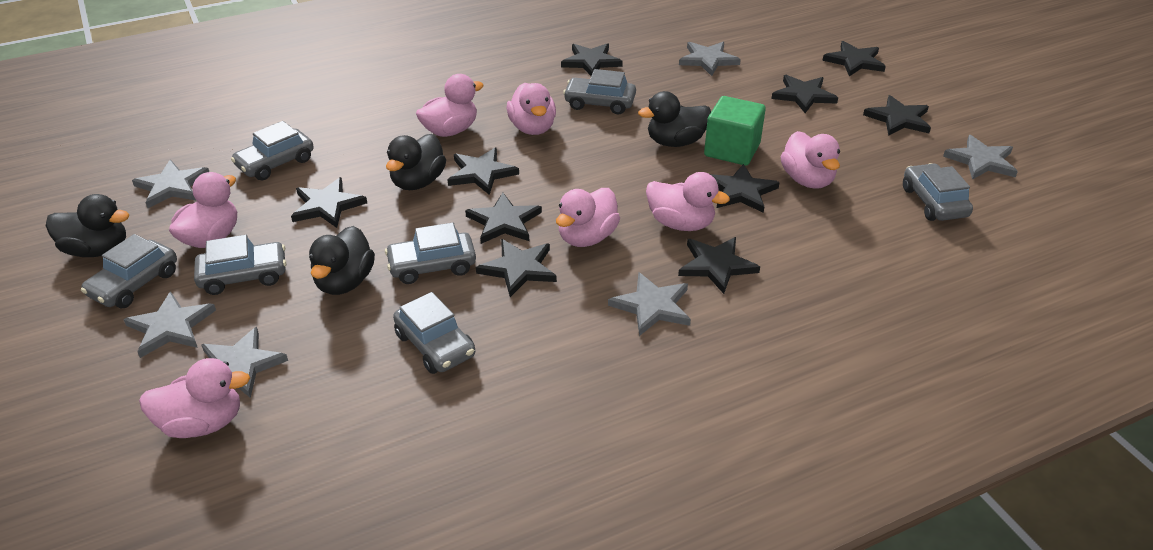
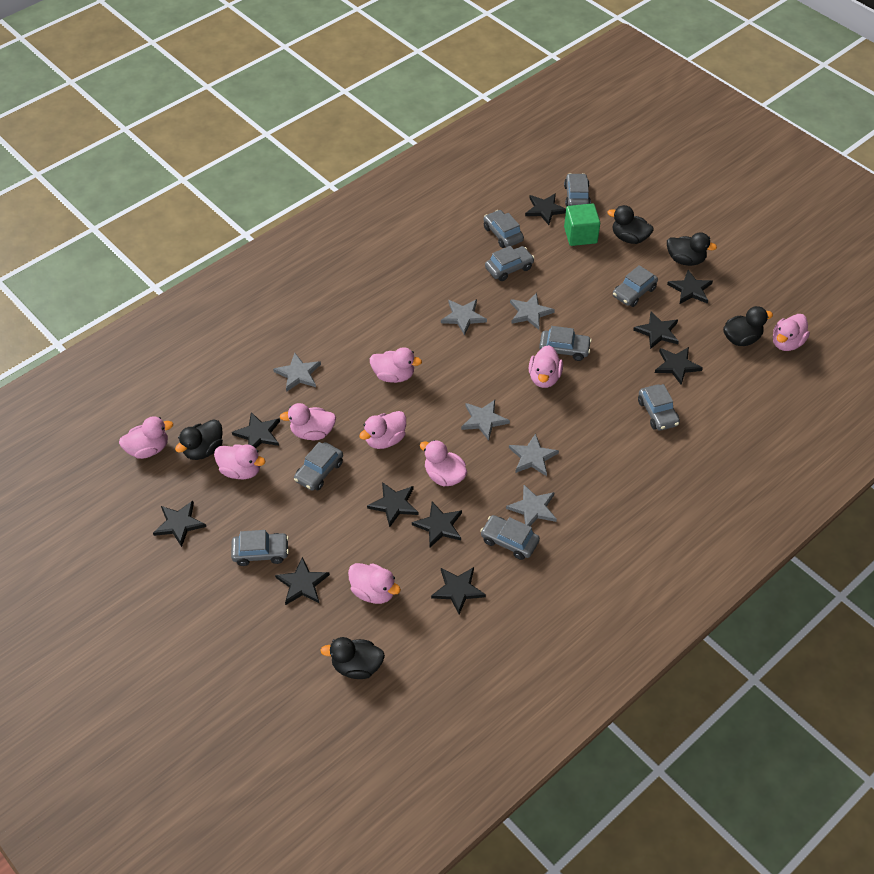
black duck: [46,194,129,257] [309,226,375,295] [386,134,446,190] [638,91,711,147] = 4 -> [175,419,223,460] [320,637,385,679] [607,205,654,244] [667,232,717,266] [723,306,773,346] = 5
grey car: [81,234,177,308] [194,235,287,295] [231,121,314,181] [385,222,476,284] [393,292,475,374] [563,69,636,114] [903,163,973,221] = 7 -> [231,530,289,566] [294,442,343,491] [480,515,540,560] [484,210,524,248] [485,246,534,281] [539,326,592,361] [564,173,591,207] [613,265,658,307] [638,384,680,431] = 9
pink duck: [139,358,250,438] [169,172,237,248] [416,74,484,137] [507,83,556,135] [556,188,620,247] [646,172,730,231] [781,131,840,189] = 7 -> [119,416,173,459] [214,444,265,479] [280,403,336,440] [348,563,401,604] [359,411,406,449] [370,347,422,383] [420,440,467,487] [529,345,563,388] [773,314,810,351] = 9

